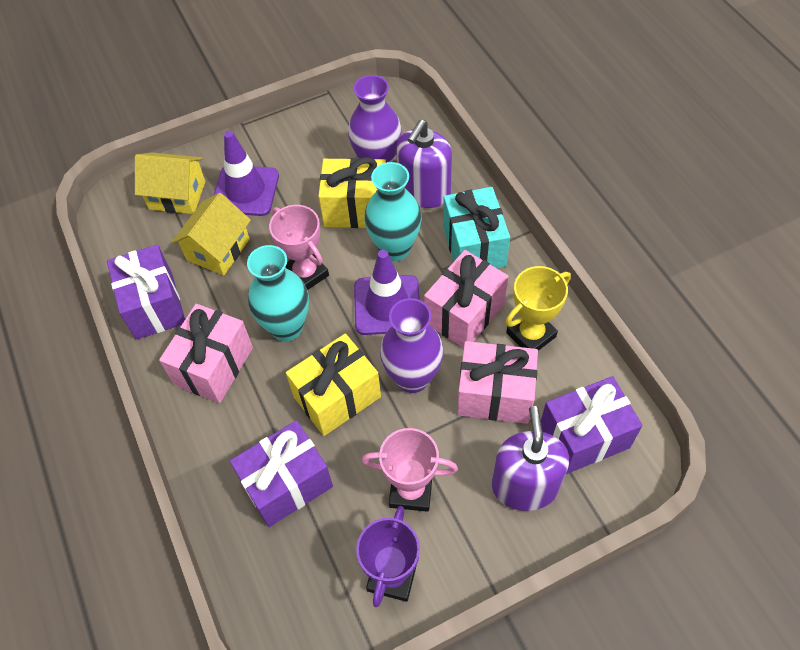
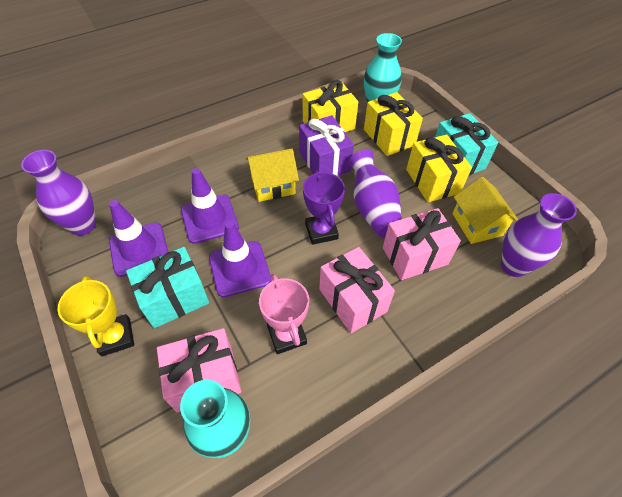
pink trophy: [269,205,329,290] [362,428,458,512] = 2 -> [259,274,309,354] = 1
purple gift: [107,245,185,340] [230,420,333,527] [541,376,642,474] = 3 -> [299,115,354,176] = 1
purple soap dispenser: [396,120,452,208] [492,406,569,511] = 2 -> none = 0
purple traffic cone: [214,131,279,216] [354,250,420,335] = 2 -> [109,200,168,277] [181,168,239,244] [209,221,271,297] = 3
purple vase: [348,75,402,163] [380,298,444,393] = 2 -> [21,150,96,235] [348,150,401,237] [501,193,577,277] = 3
turquoise gift: [443,187,510,268] = 1 -> [126,247,209,328] [435,113,498,175] = 2
yellow gift: [286,334,381,436] [318,157,386,228] = 2 -> [303,80,358,132] [364,92,423,156] [406,135,472,202] = 3

